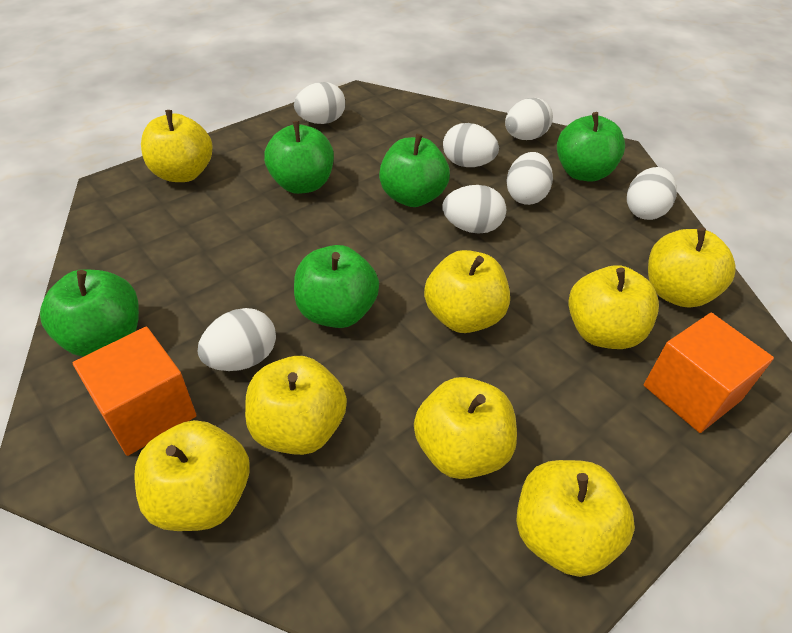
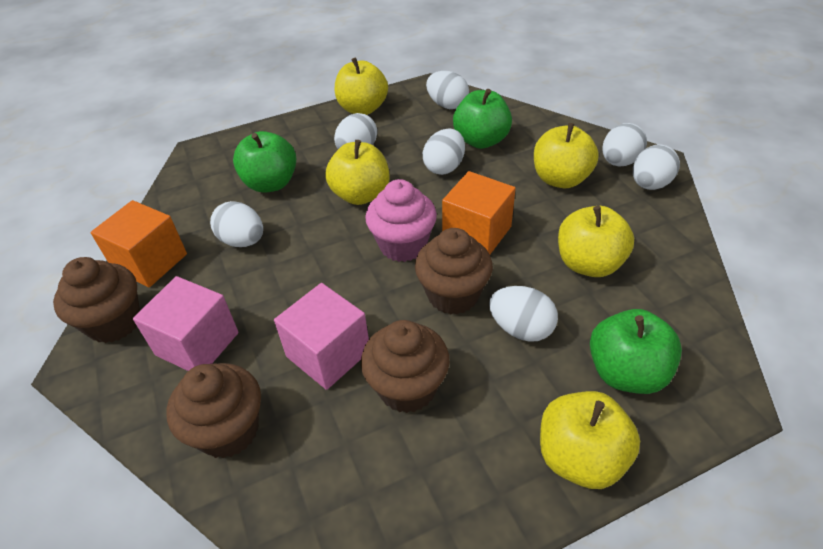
brown cupcake: none = 0 -> [53,257,140,343] [166,363,261,458] [361,320,450,413] [415,228,493,315] = 4
green apple: [40,269,139,357] [264,121,334,194] [294,245,379,328] [379,134,450,207] [557,112,625,182] = 5 -> [233,131,296,193] [453,89,512,149] [590,309,682,394] = 3
pink cube: none = 0 -> [133,276,239,371] [274,283,369,390] = 2
pink cupcake: none = 0 -> [365,179,437,262] = 1
yellow apple: [134,420,250,531] [141,110,213,182] [245,356,347,455] [414,377,517,479] [424,250,510,333] [517,460,635,577] [568,265,659,349] [648,228,736,308] = 8 -> [325,140,390,205] [335,57,388,115] [534,123,599,188] [540,391,640,489] [558,206,634,277] = 5

